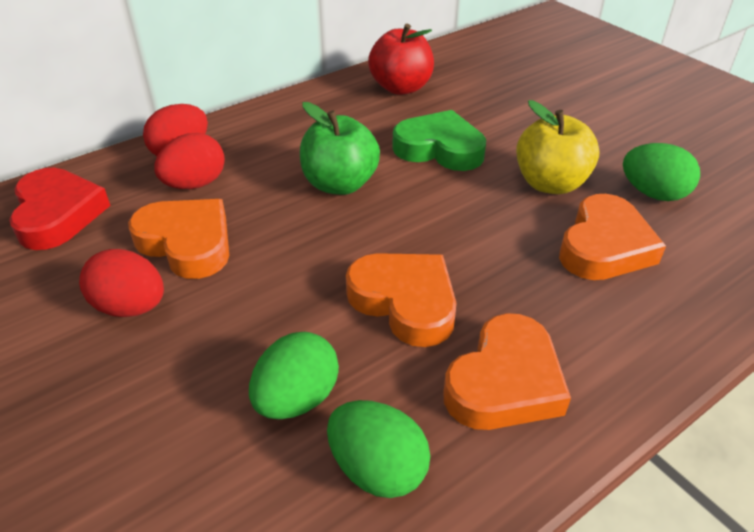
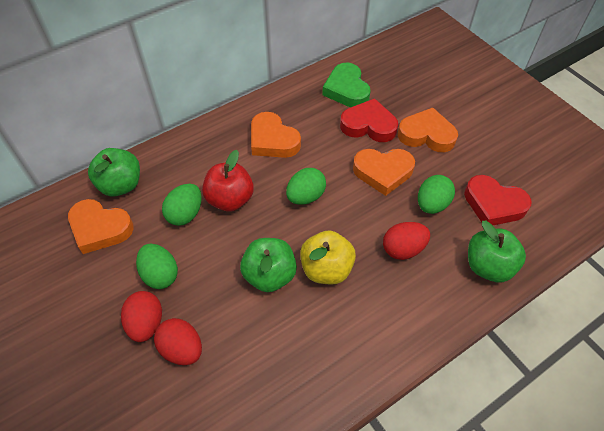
green apple: [300,102,380,195] = 1 -> [88,148,140,196] [240,238,297,292] [468,221,526,283] = 3
green egg: [249,332,339,419] [327,400,430,498] [623,143,700,201] = 3 -> [136,244,178,289] [162,184,202,226] [286,168,326,205] [418,175,455,214] = 4
red heart: [9,168,111,250] = 1 -> [340,98,398,142] [464,175,532,225] = 2

